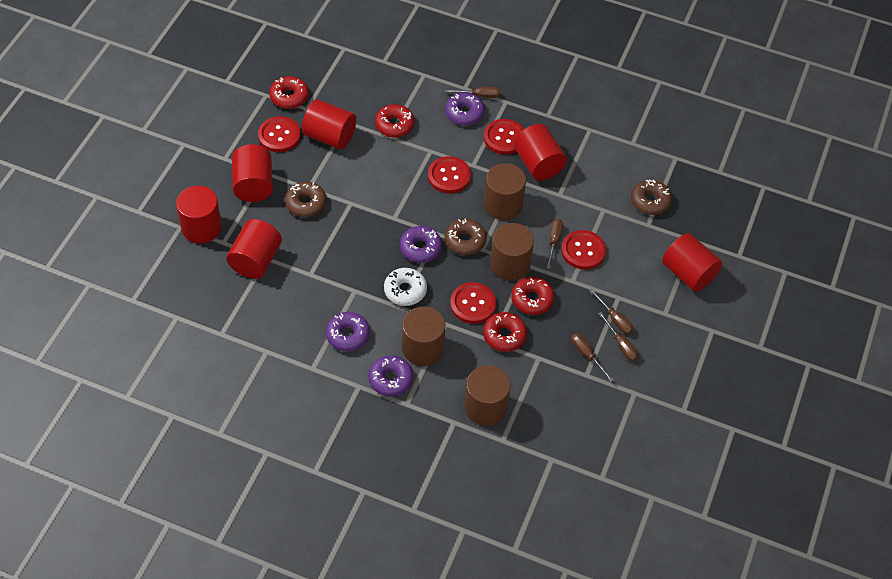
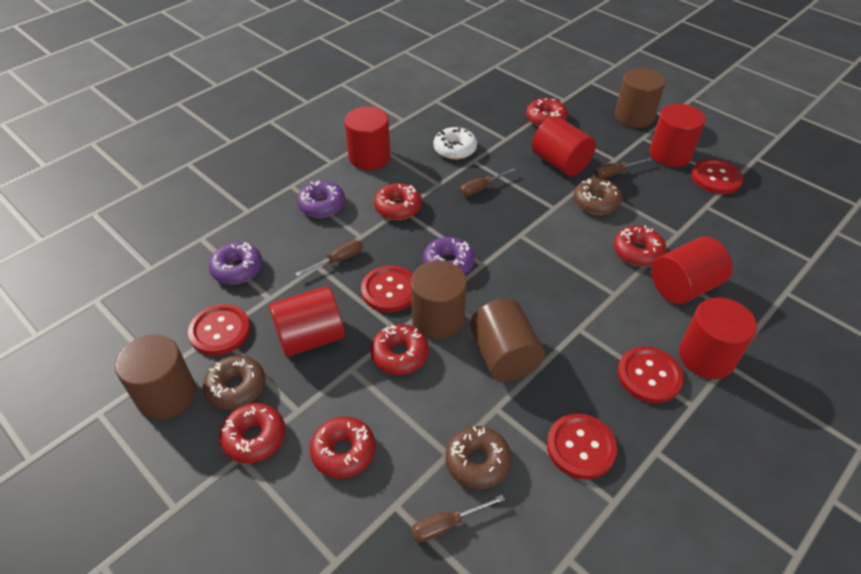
brown screwdriver: [444,87,500,98] [547,219,563,269] [571,333,614,382] [589,289,634,334] [598,312,638,361] = 5 -> [295,240,363,276] [411,495,505,542] [460,168,516,196] [594,157,653,178] = 4
purple donut: [326,312,370,351] [368,355,413,397] [400,226,442,263] [445,92,485,125] = 4 -> [209,242,262,284] [297,180,345,218] [423,237,475,274] = 3
red donut: [269,76,309,109] [375,104,415,138] [483,312,527,352] [511,277,555,315] = 4 -> [219,403,286,463] [310,416,375,479] [370,324,429,375] [374,183,422,220] [526,98,568,127] [614,225,666,267] = 6

